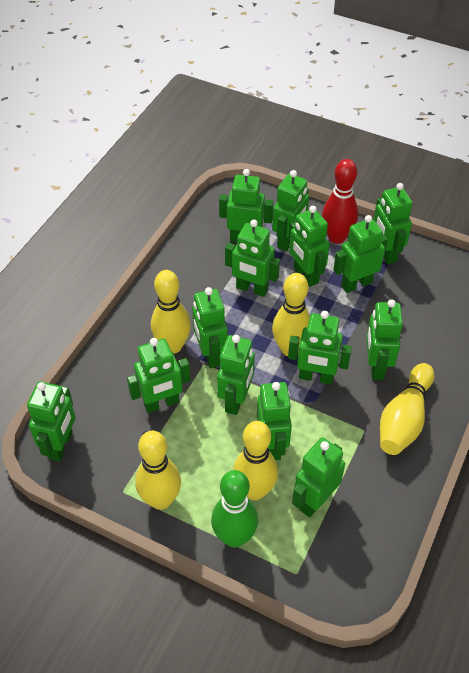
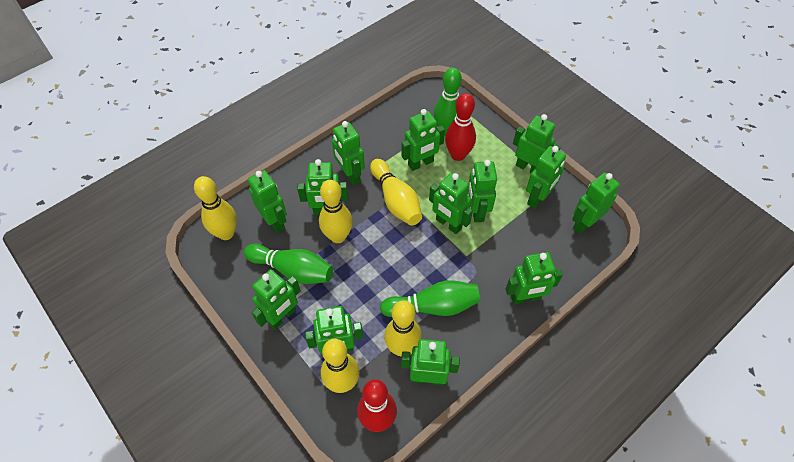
green bowling pin: [211,470,258,548] = 1 -> [244,244,333,284] [380,280,480,317] [434,68,462,136] = 3
green robot: [27,382,76,461] [127,338,190,413] [192,287,228,368] [217,335,255,415] [219,169,274,242] [225,220,280,297] [257,382,292,460] [272,170,309,251] [288,311,352,385] [289,206,330,287] [292,437,345,517] [333,215,388,293] [366,299,403,380] [374,183,413,264] = 14 -> [248,170,287,233] [252,269,301,329] [297,159,348,215] [305,306,363,354] [332,121,365,185] [401,109,445,171] [401,339,460,385] [429,173,473,234] [468,160,497,222] [505,252,563,304] [513,114,561,173] [526,146,566,209] [572,173,620,234] = 13
red bowling pin: [322,159,358,244] = 1 -> [357,379,397,432] [445,93,476,161] = 2

